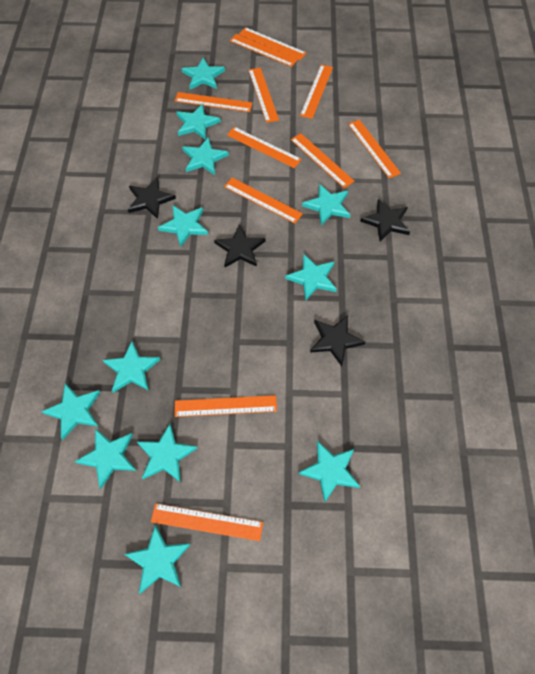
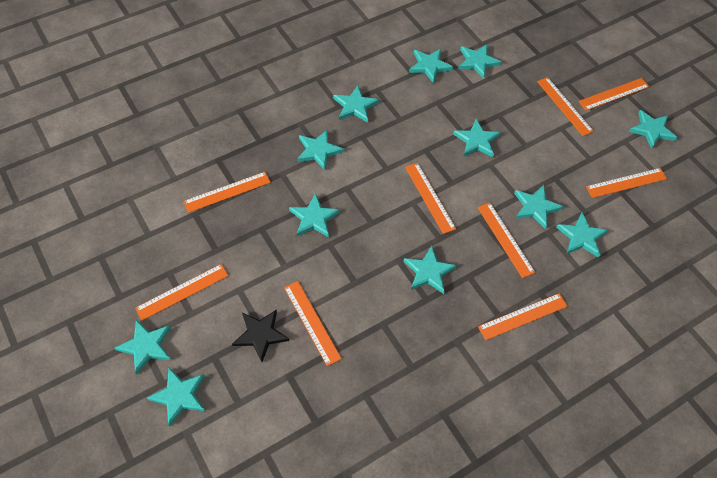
black star: [128,177,176,219] [214,224,265,267] [310,315,365,366] [360,199,410,242] = 4 -> [232,309,289,362] = 1
orange ruler: [151,503,263,541] [175,92,253,112] [175,395,277,417] [224,178,303,223] [227,127,302,168] [230,34,298,67] [239,27,306,60] [248,68,279,123] [291,133,354,188] [300,65,333,119] [348,120,401,178] = 11 -> [135,264,229,321] [183,172,271,213] [284,281,342,366] [405,163,456,234] [477,203,536,278] [478,293,568,340] [537,77,594,136] [578,78,650,111] [586,168,667,198] = 9

